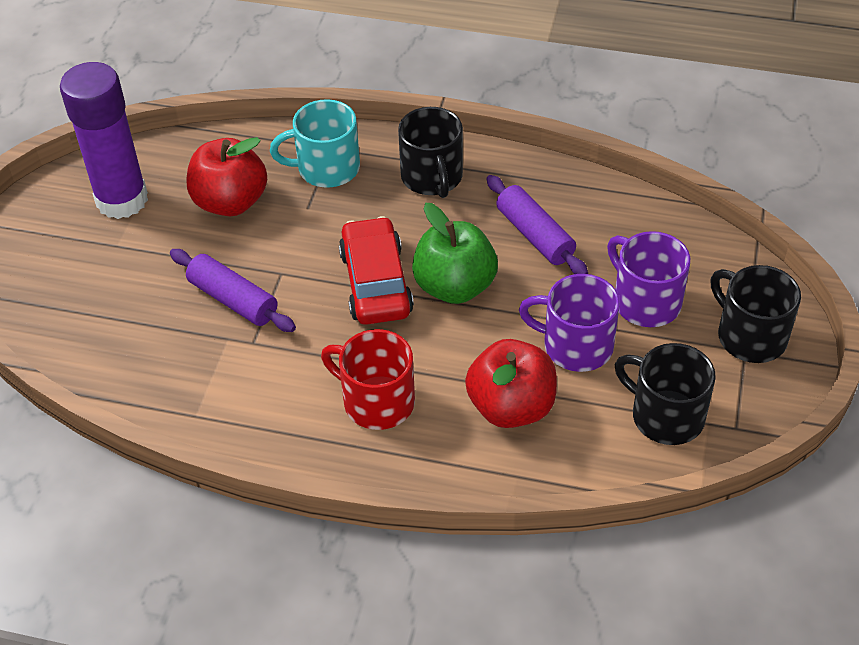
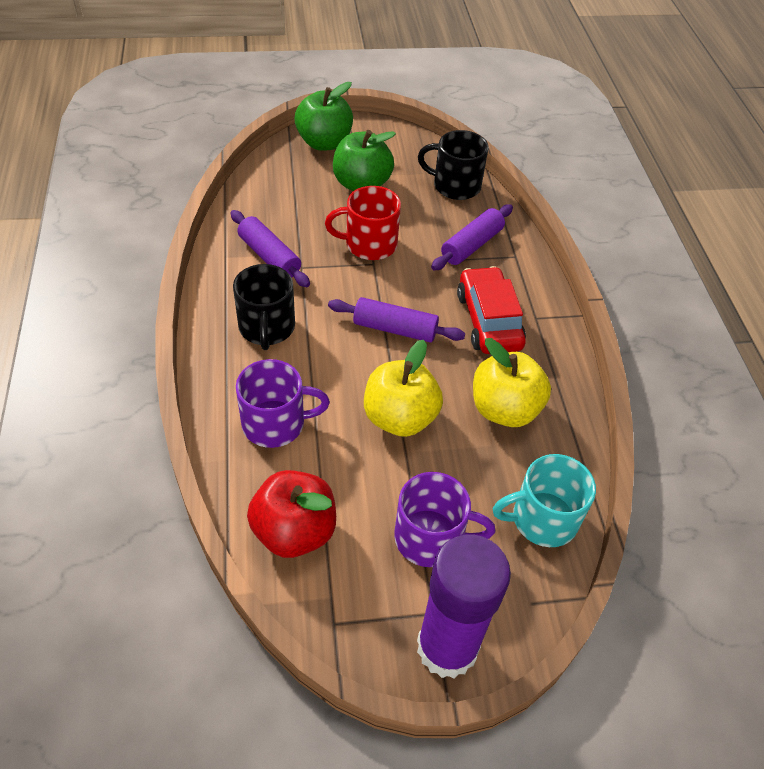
black mug: [398,107,463,198] [615,343,716,445] [711,265,801,363] = 3 -> [233,264,295,350] [418,130,489,200] = 2
green apple: [412,203,498,304] = 1 -> [295,82,353,151] [333,130,396,191] = 2
purple rolling pin: [170,249,296,332] [486,175,588,274] = 2 -> [231,210,310,287] [328,297,465,343] [431,204,513,270] = 3
red apple: [186,137,267,216] [465,339,557,428] = 2 -> [247,470,336,558] = 1
yellow apple: none = 0 -> [364,340,443,437] [473,338,551,427] = 2

